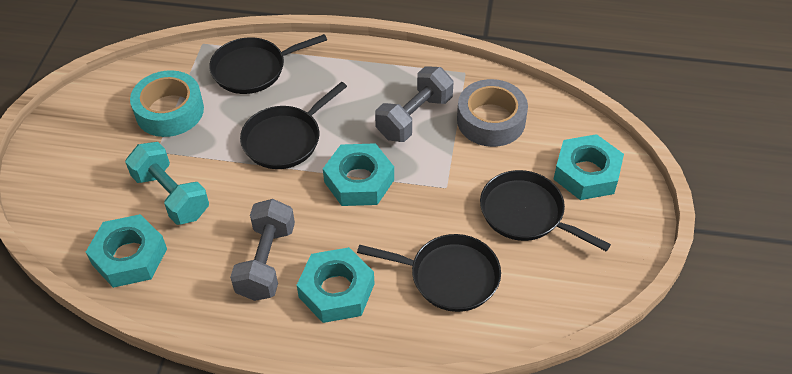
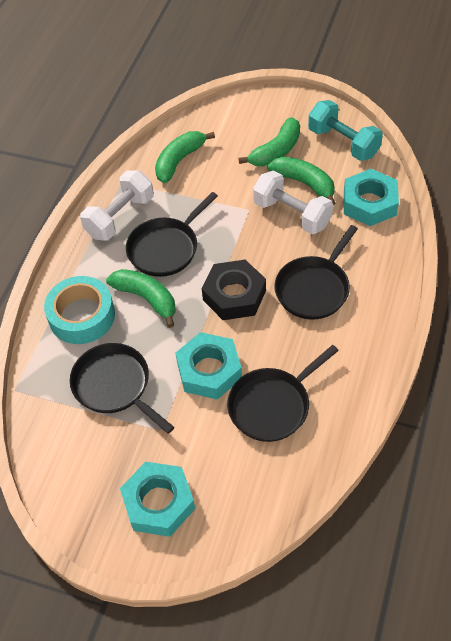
black nut: none = 0 -> [202,260,266,320] = 1
green banana: none = 0 -> [106,269,176,328] [155,131,215,183] [238,117,300,166] [267,157,335,206] = 4
grey dumbbell: [230,199,295,301] [375,66,453,142] = 2 -> none = 0
grey tape: [457,79,528,147] = 1 -> none = 0
turquoise nut: [86,214,167,288] [297,247,375,323] [323,143,394,206] [553,134,624,200] = 4 -> [120,462,195,537] [176,332,242,400] [344,169,399,226] = 3
white dumbbell: none = 0 -> [80,170,154,241] [253,170,333,234] = 2

